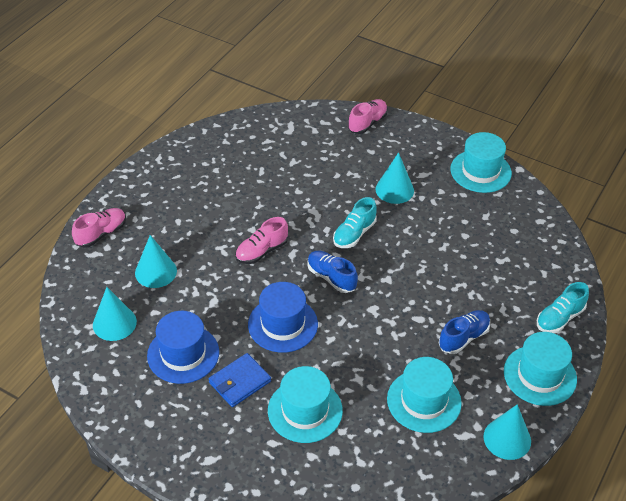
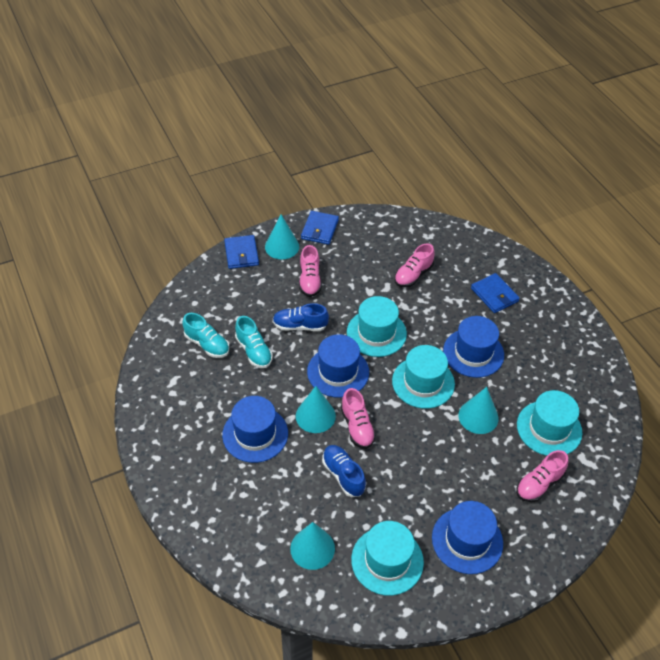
blue hat: [147,311,219,384] [248,282,318,353] = 2 -> [222,396,288,463] [307,334,369,398] [432,501,503,574] [443,316,504,378] = 4
blue wallet: [209,353,271,407] = 1 -> [224,235,259,269] [301,211,339,245] [471,273,520,313] = 3
pink shoe: [72,208,126,248] [235,217,288,264] [348,99,388,134] = 3 -> [299,245,322,297] [341,388,376,449] [394,243,435,287] [516,450,569,502] = 4

